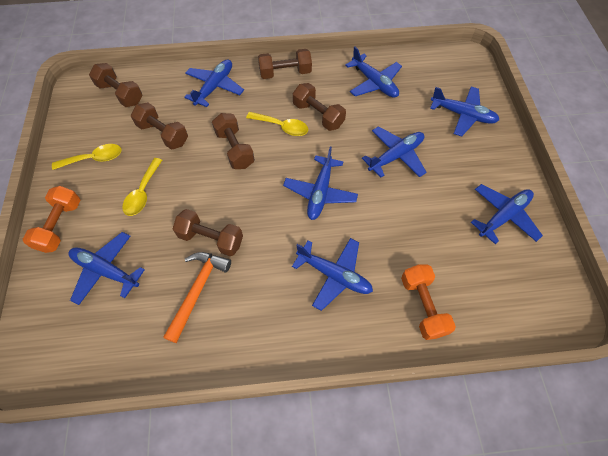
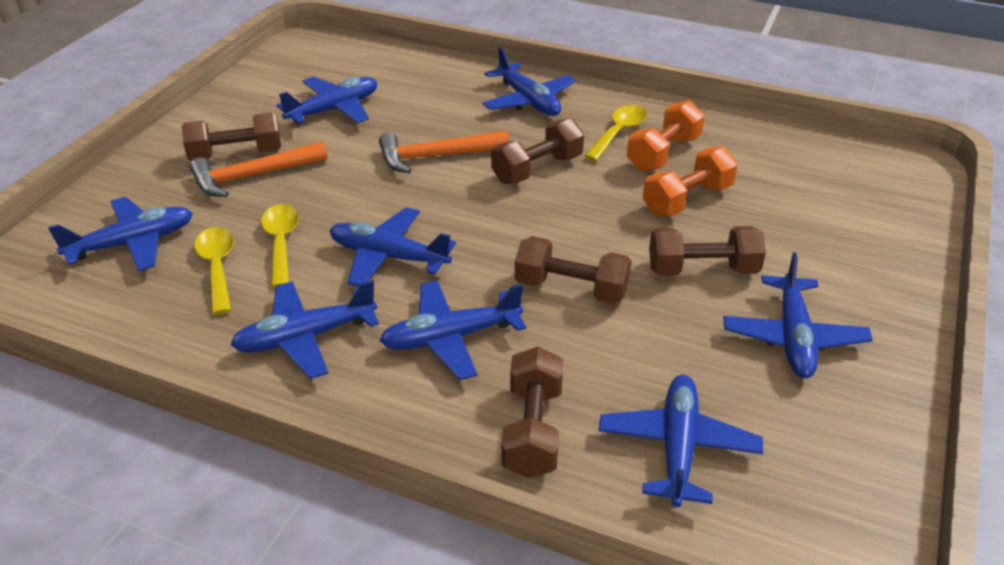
brown dumbbell: [89,63,143,107] [131,102,188,150] [173,209,243,256] [212,113,255,169] [258,49,312,79] [293,83,346,131] = 6 -> [181,112,281,161] [491,118,584,184] [502,346,563,478] [515,236,632,304] [649,226,766,276] = 5
orange hammer: [163,252,231,343] = 1 -> [190,142,327,197] [379,131,509,173] = 2

